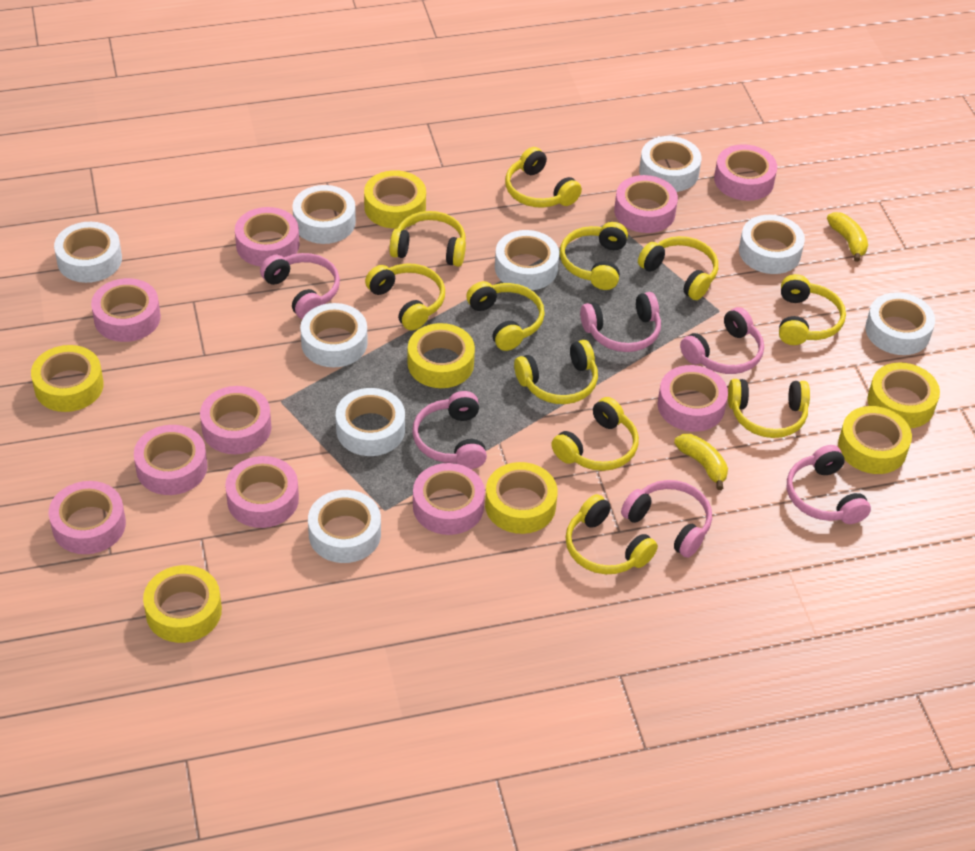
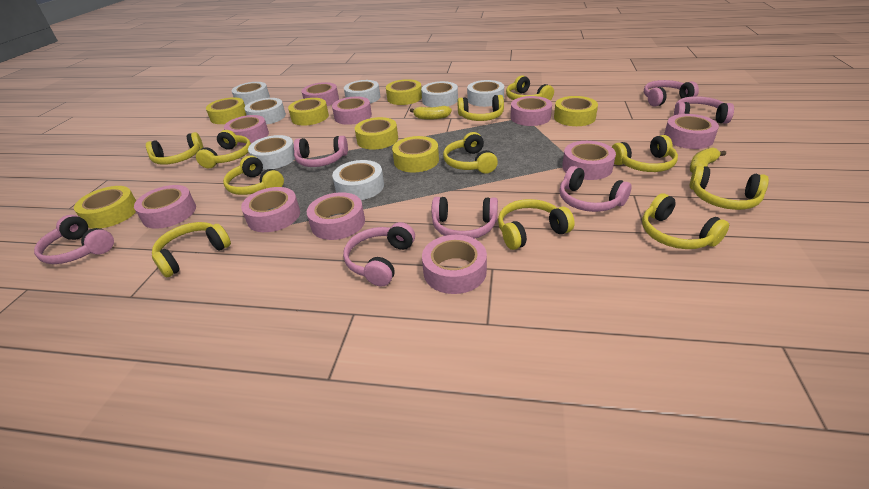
pink headphones: [260,253,340,319] [412,391,487,469] [580,292,661,352] [621,480,712,558] [680,307,764,374] [787,445,871,524] = 6 -> [34,215,114,264] [294,136,348,167] [343,222,415,287] [432,197,498,239] [559,166,631,212] [644,80,699,107] [674,96,734,124] = 7
white tape: [54,222,122,283] [292,185,356,244] [300,303,368,367] [308,490,381,563] [336,388,405,456] [495,230,559,290] [639,136,702,192] [739,215,805,274] [865,292,935,355] = 9 -> [232,82,270,106] [245,98,286,125] [248,135,295,170] [332,160,384,200] [344,80,380,103] [421,81,458,107] [467,80,504,107] = 7

